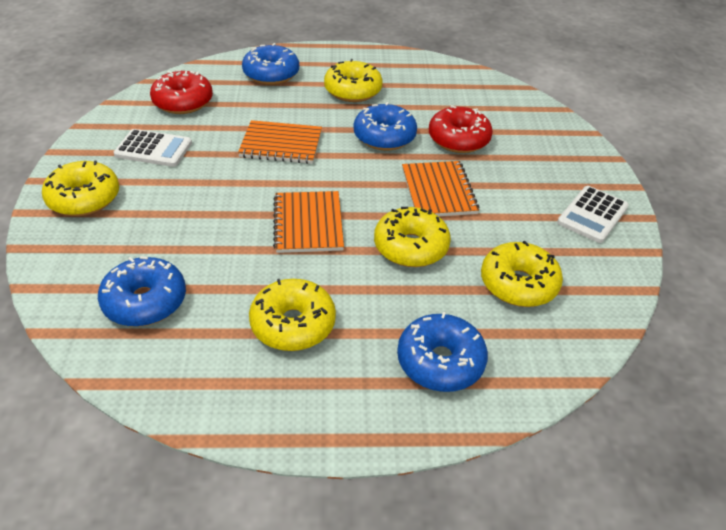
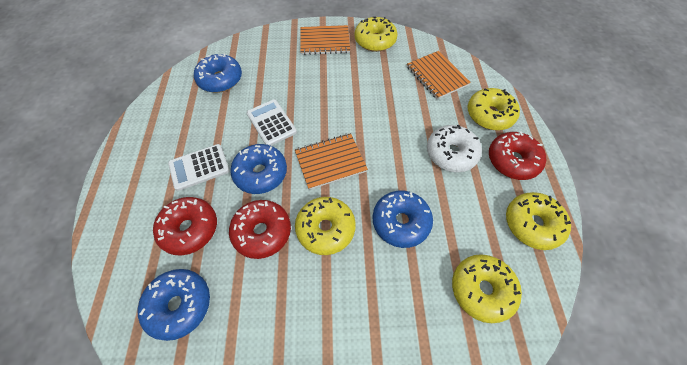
red donut: [150,70,213,114] [429,105,493,153] = 2 -> [153,197,217,255] [229,200,291,259] [489,131,546,180] = 3
white donut: none = 0 -> [427,125,482,172] = 1

